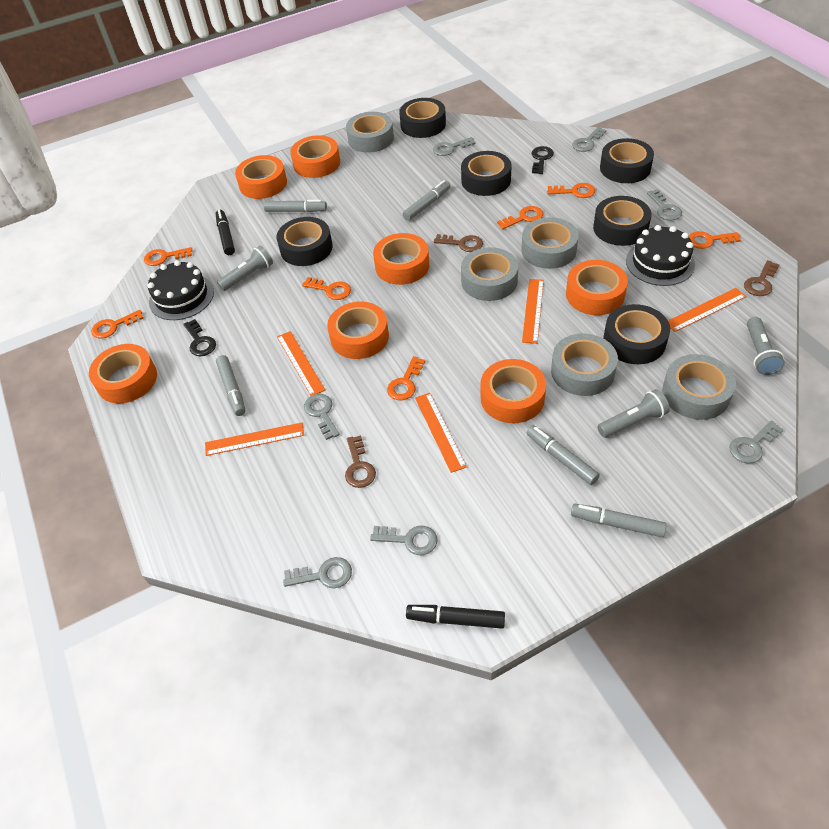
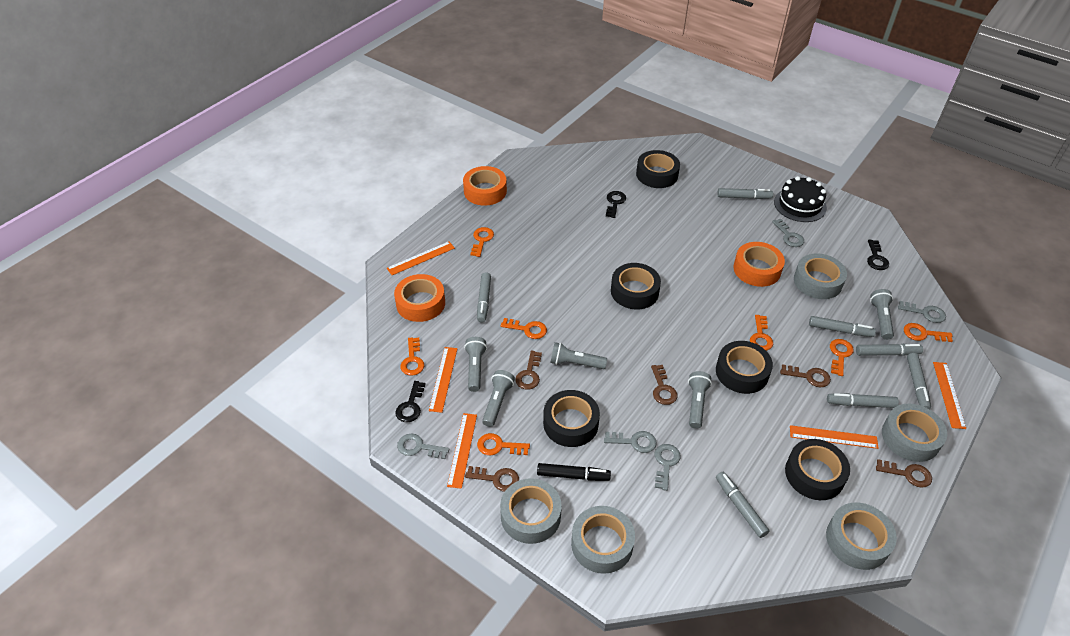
black cake: [147,260,214,320] [626,225,695,286] = 2 -> [774,176,827,222] = 1
black key: [183,319,216,356] [531,146,554,174] = 2 -> [395,381,426,422] [606,191,626,218] [867,240,889,270] = 3
black marker: [216,209,235,255] [406,605,505,629] = 2 -> [537,463,611,481] = 1
black tape: [277,217,332,266] [399,98,446,138] [461,151,511,196] [593,196,652,246] [600,138,654,183] [603,304,670,364] = 6 -> [543,390,600,447] [611,263,661,309] [636,150,680,188] [716,341,773,394] [785,439,850,500] = 5
brown key: [345,435,376,488] [434,234,483,252] [744,260,779,296] = 3 -> [465,466,519,492] [515,351,542,390] [651,365,677,405] [780,364,831,387] [876,459,932,488] = 5
grey flashlight: [217,245,273,291] [597,389,670,438] [747,317,785,375] = 3 -> [464,337,487,392] [482,370,515,427] [550,342,607,369] [688,371,712,429] [870,289,894,340] = 5
grey key: [283,557,352,588] [304,394,340,440] [370,526,437,555] [433,137,476,156] [572,127,606,152] [647,189,682,221] [729,420,784,464] = 7 -> [397,434,449,459] [604,431,657,453] [654,444,681,491] [772,219,804,247] [898,301,946,323] = 5
grey marker: [216,355,246,416] [264,200,327,212] [403,180,450,221] [527,425,600,485] [571,504,667,537] = 5 -> [477,272,491,323] [716,472,769,538] [717,188,773,199] [809,316,876,337] [827,393,899,408] [856,344,923,356] [907,353,931,409] = 7
orange tape: [89,344,157,403] [235,155,287,199] [290,135,340,178] [327,302,389,359] [373,233,429,285] [480,359,546,423] [566,260,628,315] = 7 -> [394,274,445,322] [463,166,507,206] [733,242,785,287] = 3

